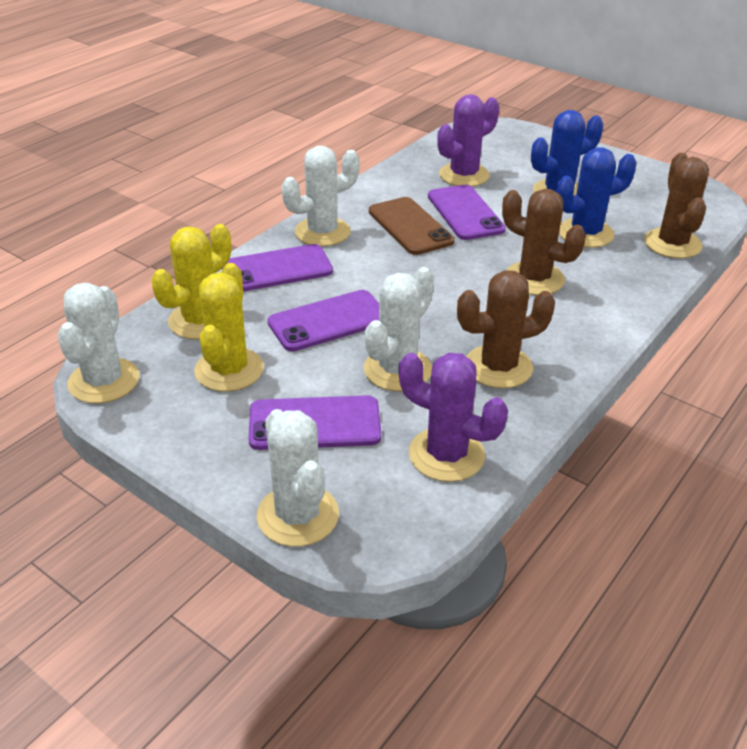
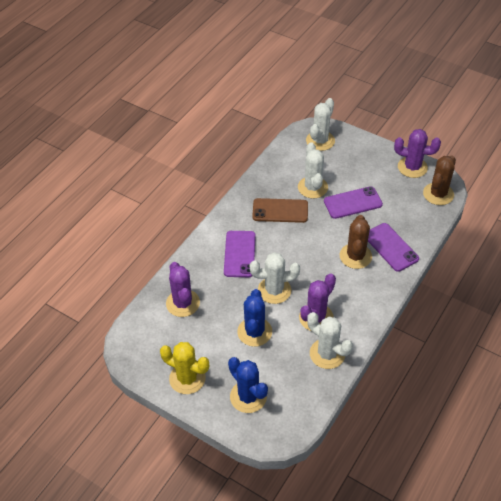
brown cactus: [457,270,555,388] [502,189,586,295] [644,153,709,259] = 3 -> [340,215,372,269] [423,156,456,205] = 2
purple cactus: [399,353,508,482] [437,94,499,187] = 2 -> [166,262,200,317] [299,273,336,331] [394,129,441,178] = 3
purple phone: [222,244,333,292] [248,395,382,450] [268,290,379,352] [428,185,506,240] = 4 -> [224,231,256,277] [324,186,383,219] [368,223,419,272] = 3
yellow cactus: [151,224,231,339] [194,263,264,392] = 2 -> [160,342,209,394] = 1

